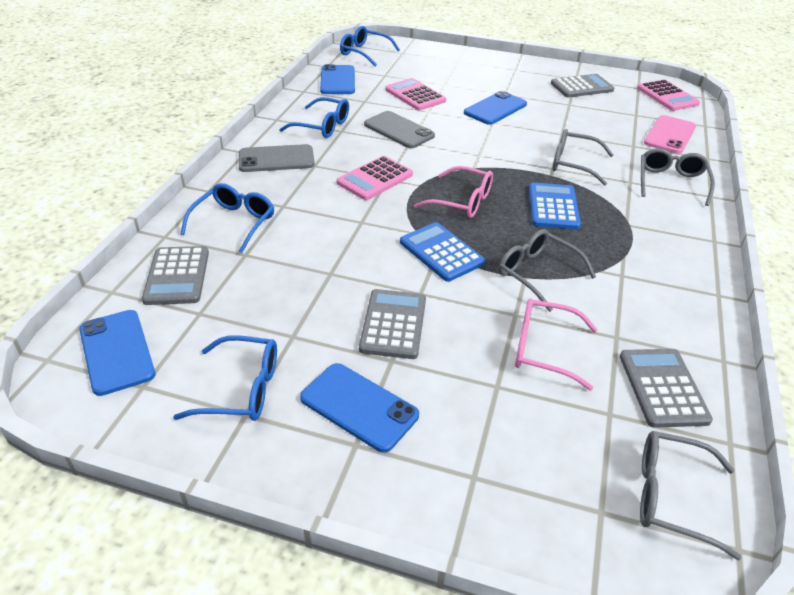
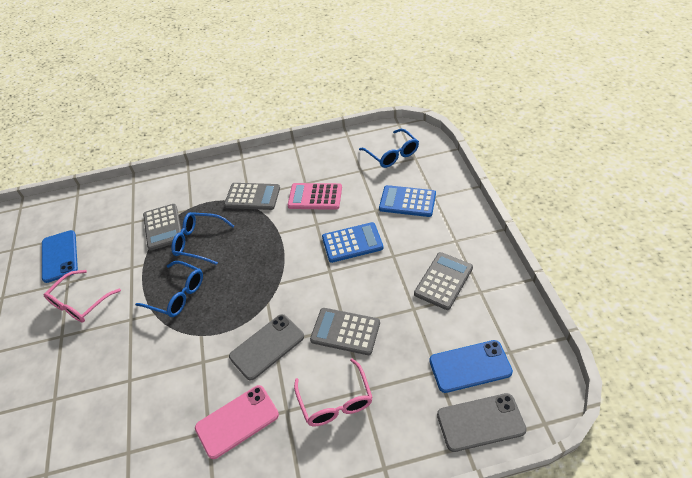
blue glasses: [173,335,277,421] [180,183,274,254] [279,97,349,138] [340,26,400,66] = 4 -> [135,261,203,317] [171,212,234,265] [359,129,419,168] = 3
blue phone: [79,310,155,396] [300,363,419,453] [320,64,355,94] [464,91,527,125] = 4 -> [42,230,78,283] [429,340,513,393] = 2
grey glasses: [499,229,596,312] [553,129,613,186] [640,431,741,560] [641,148,715,206] = 4 -> none = 0
pink calculator: [337,156,413,200] [385,78,446,111] [637,79,700,111] = 3 -> [288,183,342,210] = 1

